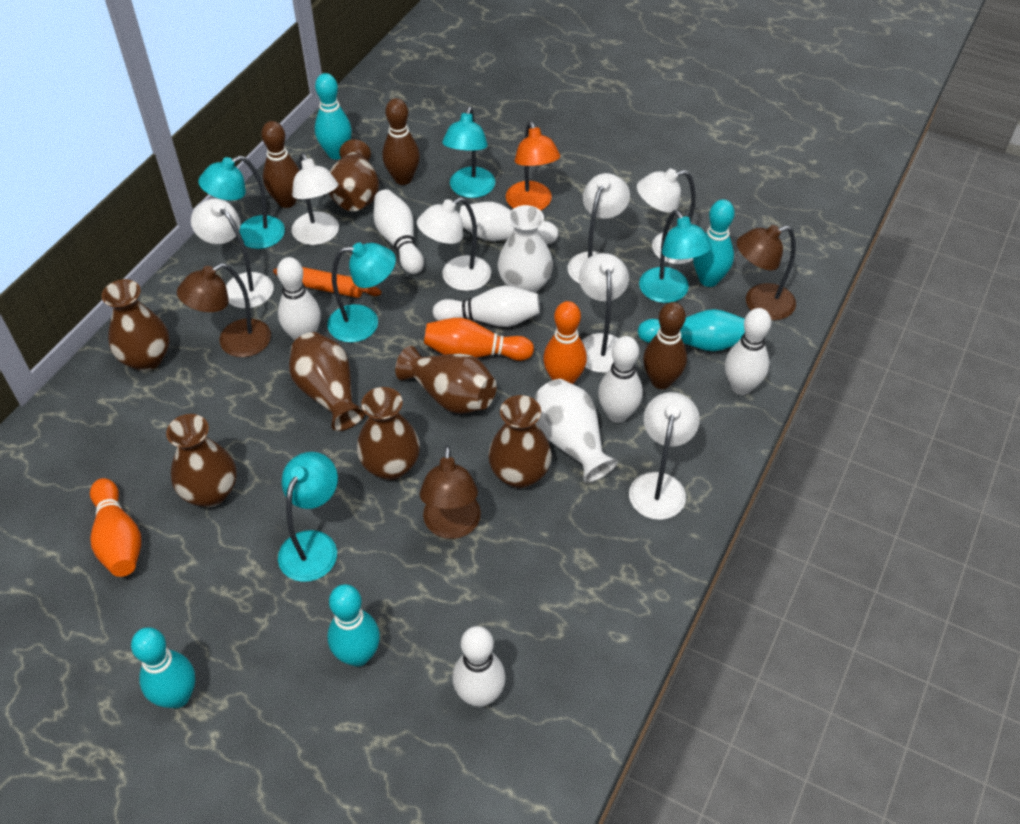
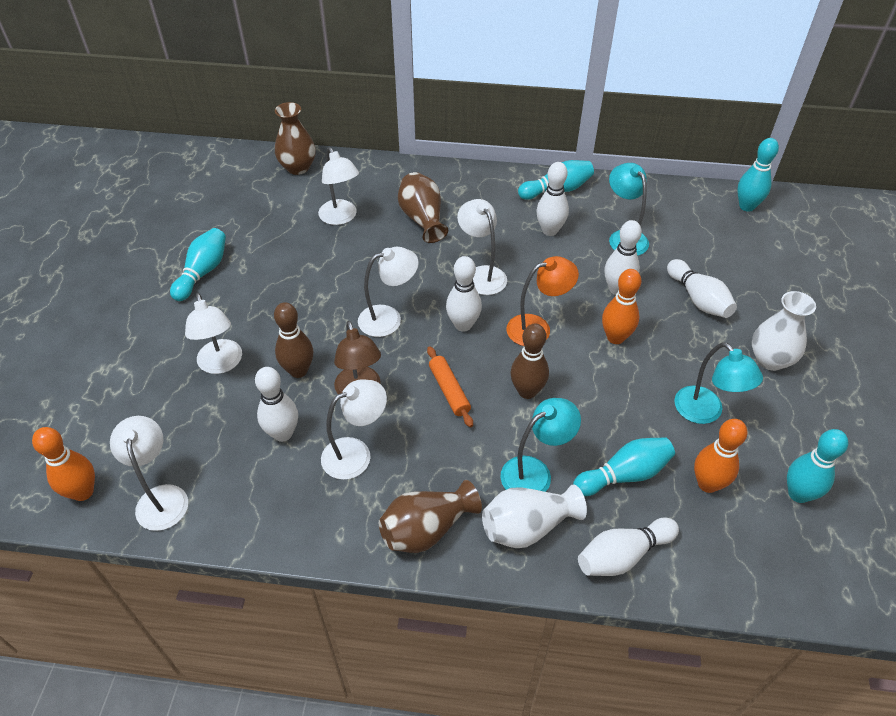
brown bowling pin: [261,121,300,208] [382,98,420,185] [643,302,687,389] = 3 -> [274,302,313,378] [510,323,549,399] = 2
brown lamp: [177,263,271,357] [420,445,481,539] [737,225,796,320] = 3 -> [334,321,381,394] = 1
brown vase: [102,279,170,371] [166,414,236,507] [289,332,366,431] [329,139,379,211] [357,387,420,480] [395,346,497,414] [488,395,552,488] = 7 -> [275,102,316,175] [379,480,482,553] [398,172,448,243] = 3
turquoise lamp: [198,156,285,249] [278,452,338,582] [327,243,396,343] [442,107,495,198] [639,210,711,303] = 5 -> [500,398,581,492] [609,163,649,256] [674,342,763,424] = 3
white bowling pin: [277,257,321,341] [374,189,424,274] [433,286,540,327] [452,626,506,707] [459,202,559,244] [598,336,643,423] [725,308,772,395] = 7 -> [255,367,298,442] [446,256,482,332] [536,162,569,236] [578,518,679,576] [604,220,642,295] [667,259,737,318] = 6
white lamp: [191,199,274,309] [292,153,339,245] [417,197,491,291] [568,173,630,284] [579,253,629,373] [629,392,700,520] [637,169,696,264] = 7 -> [110,416,188,531] [185,293,242,374] [318,147,359,225] [321,379,387,480] [358,247,418,337] [457,199,507,295] = 6

